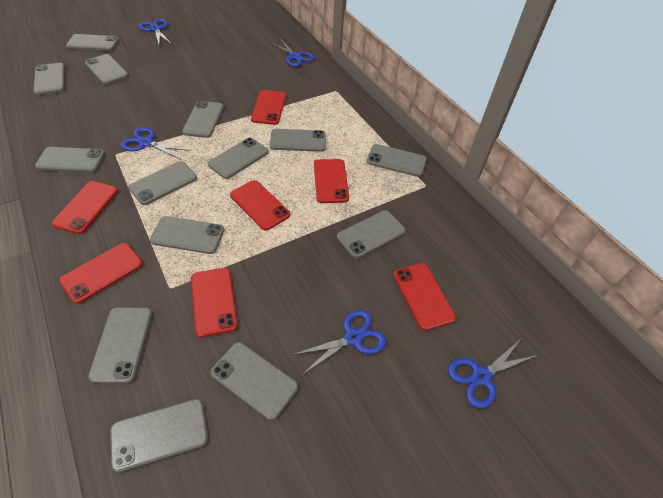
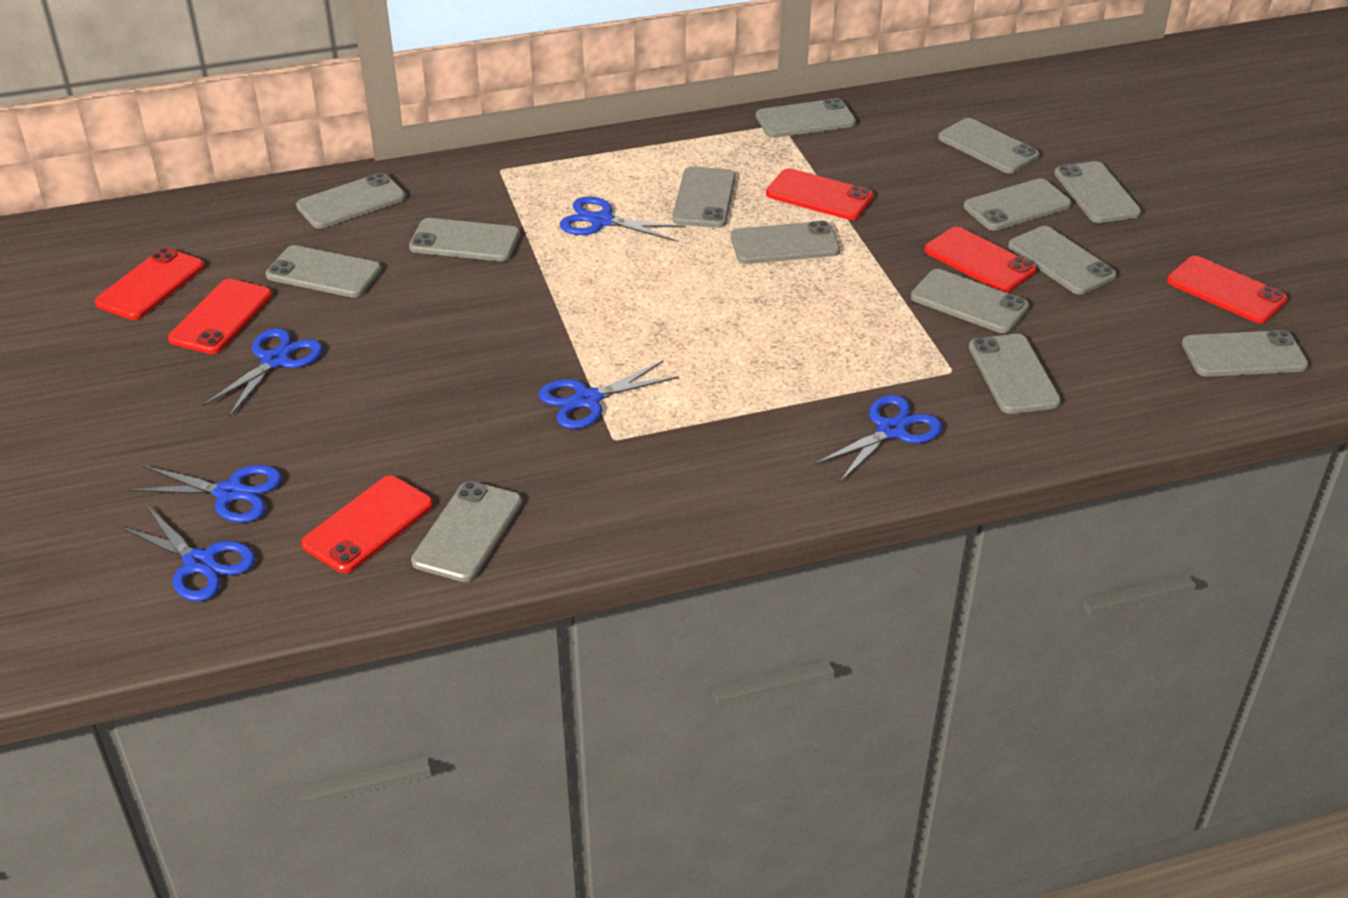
blue scissors: [121,127,190,159] [139,19,171,44] [269,39,314,67] [292,310,386,375] [448,339,537,408] = 5 -> [118,505,255,601] [128,465,282,523] [202,328,323,417] [539,361,679,429] [560,196,685,241] [814,395,942,482] = 6
red phone: [52,181,118,234] [59,243,143,304] [191,268,238,338] [230,180,290,230] [251,90,286,125] [314,159,349,203] [393,263,456,331] = 7 -> [94,248,205,320] [168,279,272,354] [301,475,433,573] [766,168,874,220] [924,227,1037,292] [1167,256,1287,323] = 6

